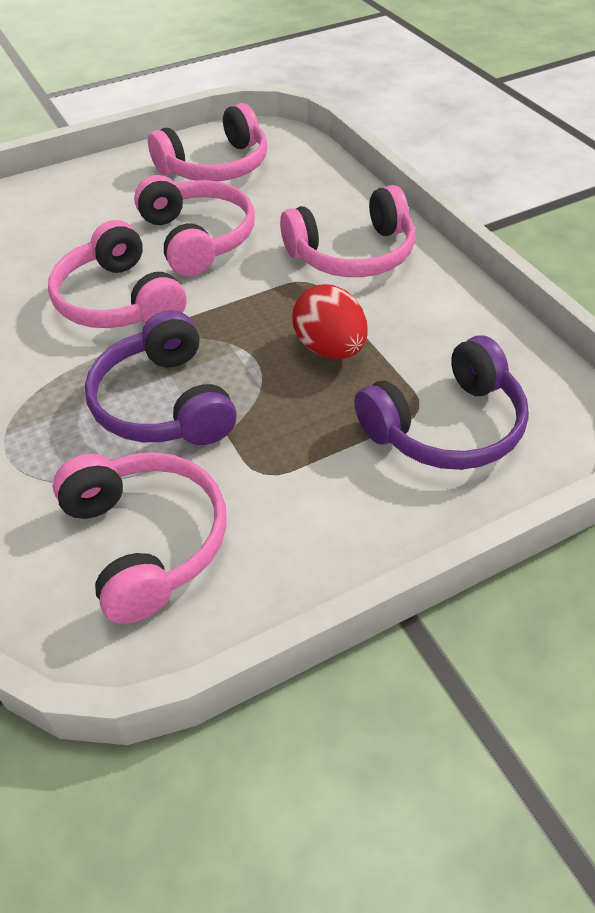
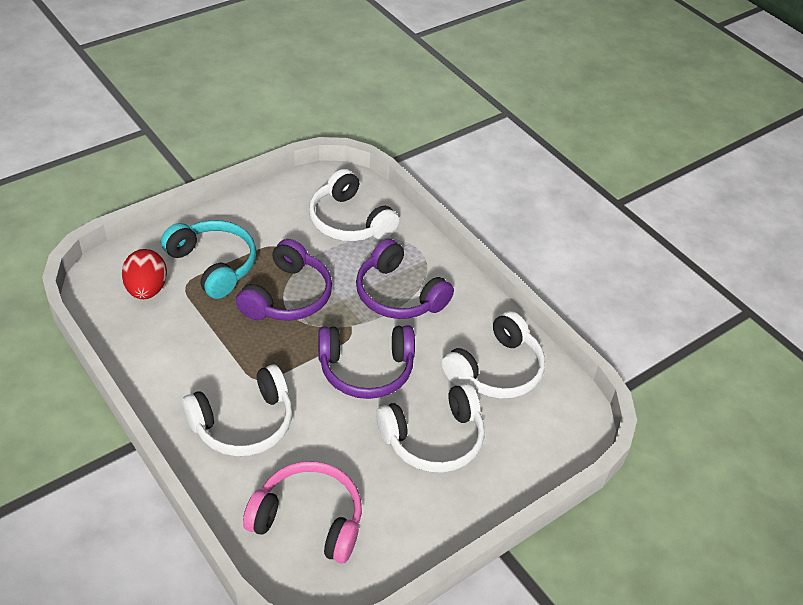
pink headphones: [48,220,187,328] [53,452,227,624] [134,175,255,276] [148,103,268,181] [280,185,415,277] = 5 -> [243,461,362,563] = 1
purple headphones: [85,310,237,445] [354,335,529,470] = 2 -> [236,239,332,321] [318,326,415,399] [356,239,454,319] = 3
turquoise headphones: none = 0 -> [161,220,256,299] = 1
white headphones: none = 0 -> [182,364,292,456] [309,169,399,241] [376,383,485,473] [442,311,545,399] = 4

